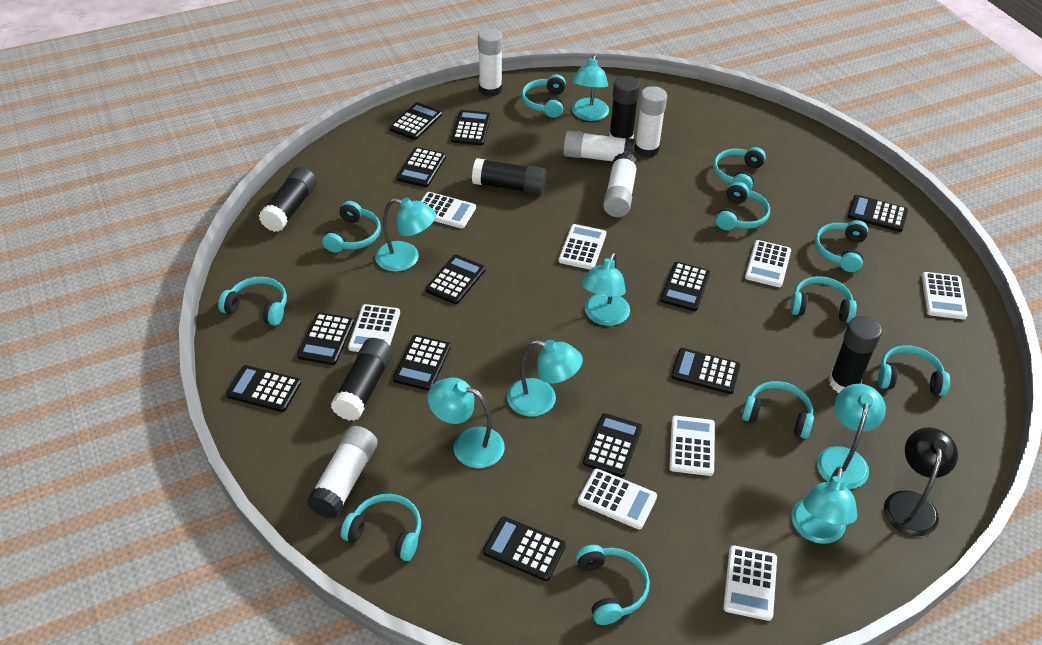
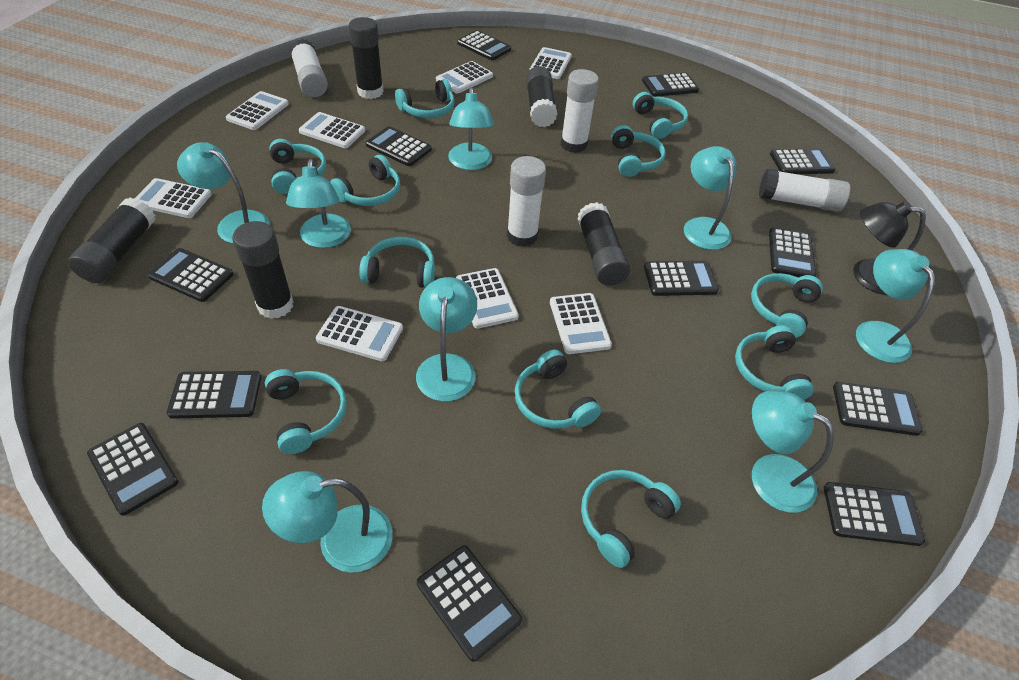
turquoise lamp: [375,198,436,272] [427,378,505,468] [507,340,583,417] [572,54,609,121] [582,252,630,326] [792,466,857,544] [817,384,886,489] = 7 -> [177,142,270,244] [262,471,392,573] [286,159,351,248] [416,277,477,401] [448,87,494,170] [684,146,737,250] [752,391,834,513] [856,249,935,363] = 8
white glue stick: [307,426,378,518] [478,28,503,97] [563,130,635,161] [603,153,638,217] [635,86,667,157] = 5 -> [290,39,328,97] [507,156,546,247] [560,69,599,153] [759,169,850,212] = 4

